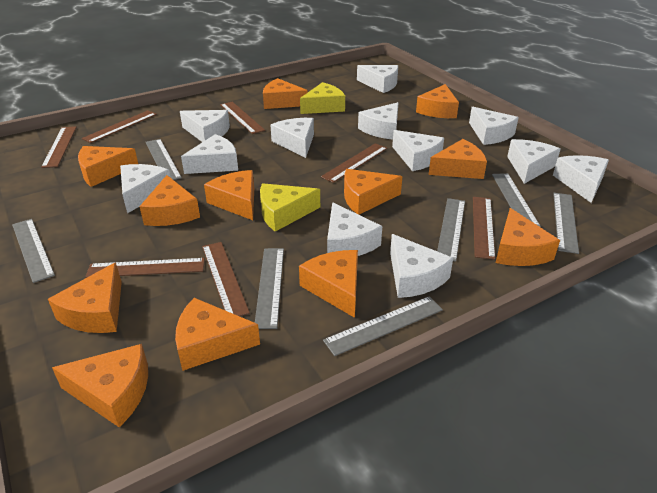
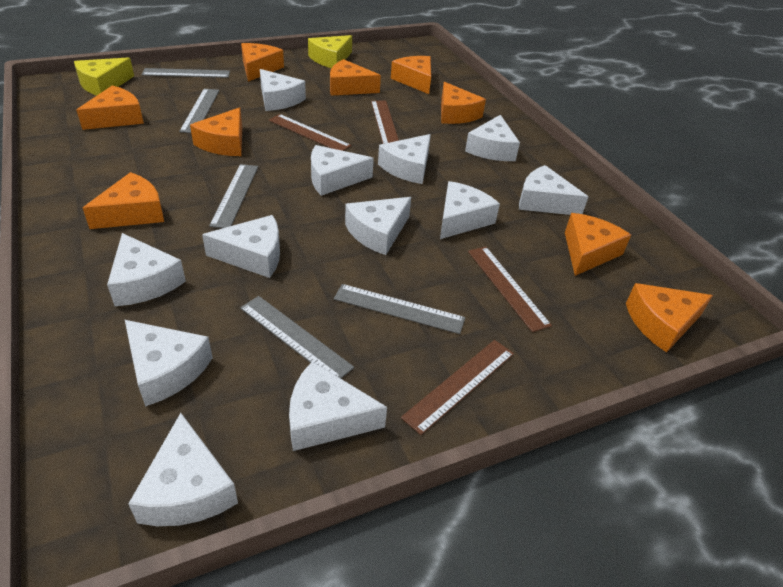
brown ruler: [41,126,77,168] [82,110,157,143] [85,258,205,278] [202,242,250,316] [220,102,265,134] [321,143,387,183] [473,197,495,260] = 7 -> [268,114,352,151] [371,101,399,144] [401,340,514,435] [468,247,552,332] = 4
grey ruler: [12,219,55,283] [145,139,182,180] [255,248,284,329] [323,296,443,356] [437,198,465,262] [492,173,541,227] [553,193,579,254] = 7 -> [142,68,230,78] [179,89,220,133] [209,164,258,228] [240,296,354,378] [334,284,465,334] = 5
orange cheese: [48,262,122,333] [52,344,148,428] [78,146,138,187] [139,175,200,226] [175,298,260,371] [204,170,254,220] [263,78,308,109] [299,250,358,318] [344,169,403,215] [416,84,459,118] [429,139,487,179] [496,208,560,266] = 12 -> [76,86,144,130] [83,172,164,229] [190,107,242,156] [241,43,284,82] [330,59,381,96] [391,56,431,94] [441,82,486,124] [565,213,631,276] [626,283,713,353] = 9

